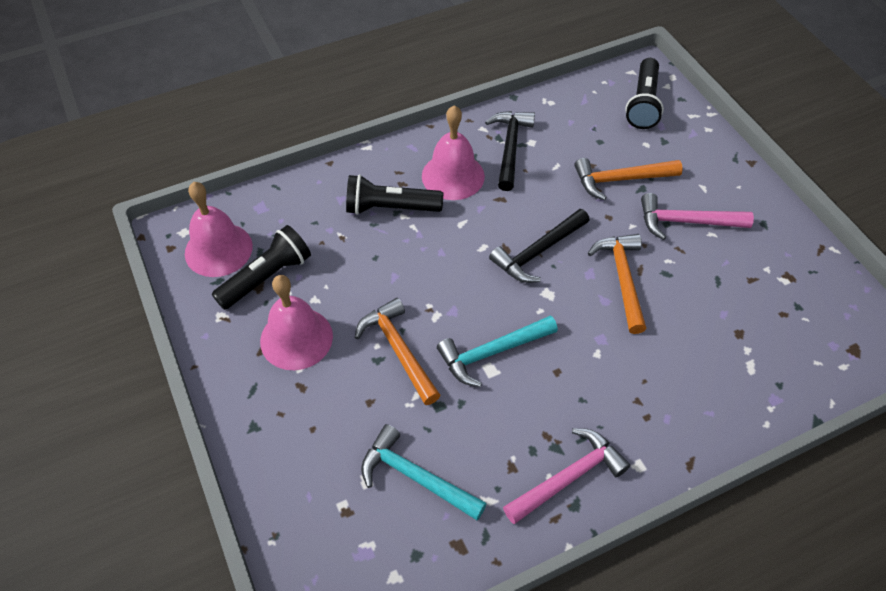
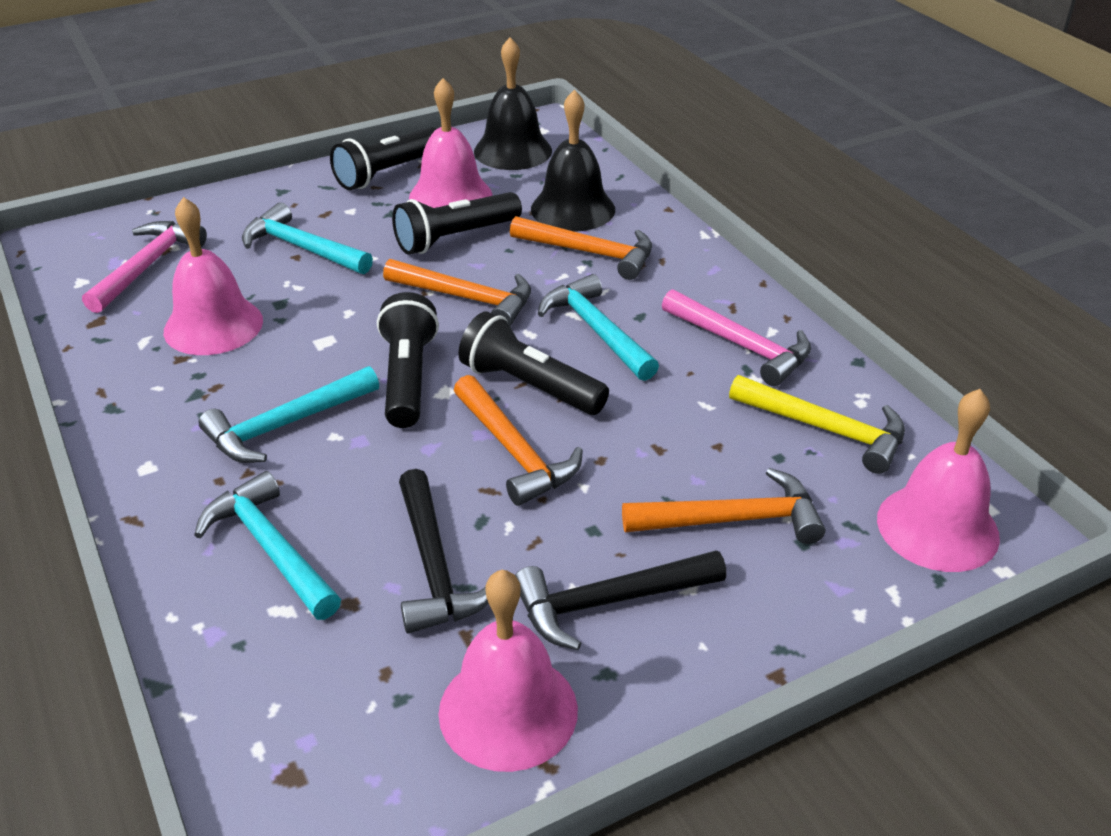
black bell: none = 0 -> [474,37,552,170] [531,90,615,231] = 2
black flashlight: [212,225,311,310] [346,174,443,215] [625,58,664,129] = 3 -> [330,127,437,190] [377,292,439,428] [392,192,522,255] [458,311,609,415] = 4
orange hammer: [355,298,440,405] [574,158,683,200] [588,234,647,334] = 3 -> [383,259,531,326] [454,375,583,506] [510,216,652,280] [622,468,825,544] = 4
pink bell: [185,182,253,277] [260,275,333,370] [422,105,485,200] = 3 -> [164,197,263,355] [409,78,492,208] [439,570,578,772] [877,389,1000,572] = 4
turquoise hammer: [361,424,487,521] [437,316,558,387] = 2 -> [194,471,341,620] [199,366,379,463] [242,202,373,274] [538,274,659,381] = 4
yellow hammer: none = 0 -> [729,375,905,474] = 1

